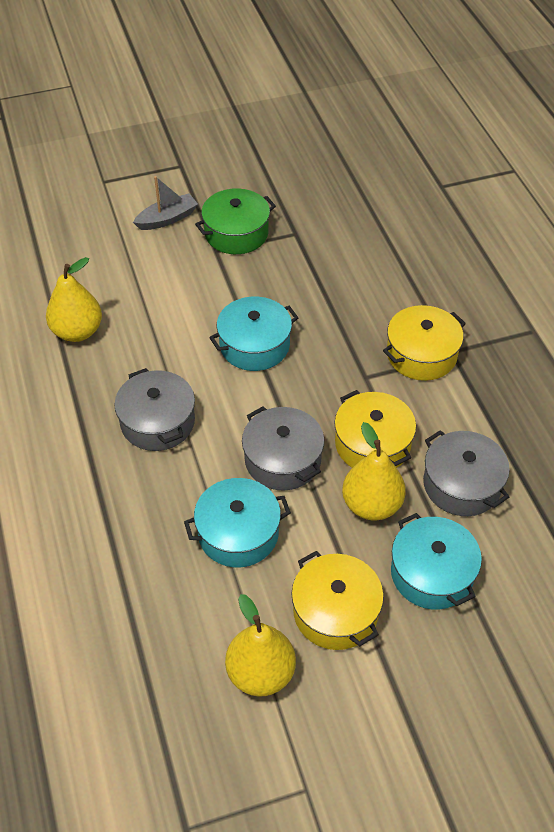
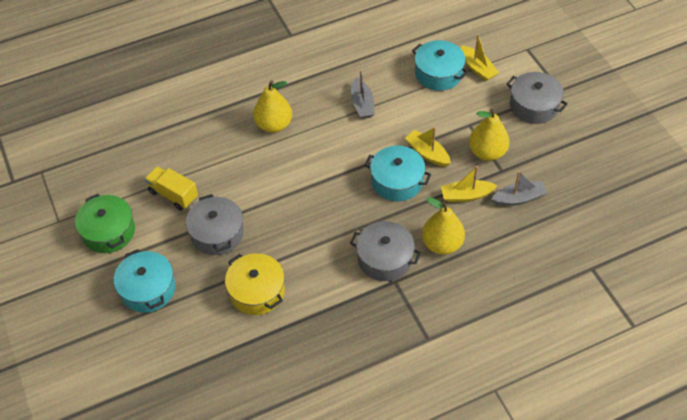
grey boat: [133,176,198,230] = 1 -> [351,70,375,119] [491,171,547,206] = 2
yellow boat: none = 0 -> [405,127,451,167] [441,166,497,202] [461,34,499,81] = 3
yellow pot: [291,551,384,650] [334,390,416,468] [383,305,466,381] = 3 -> [225,253,285,315] = 1
yellow truck: none = 0 -> [145,166,198,211] = 1

